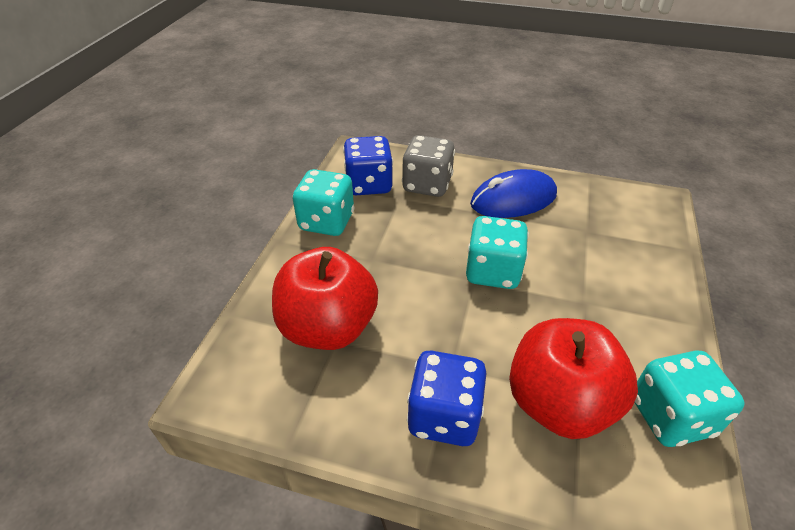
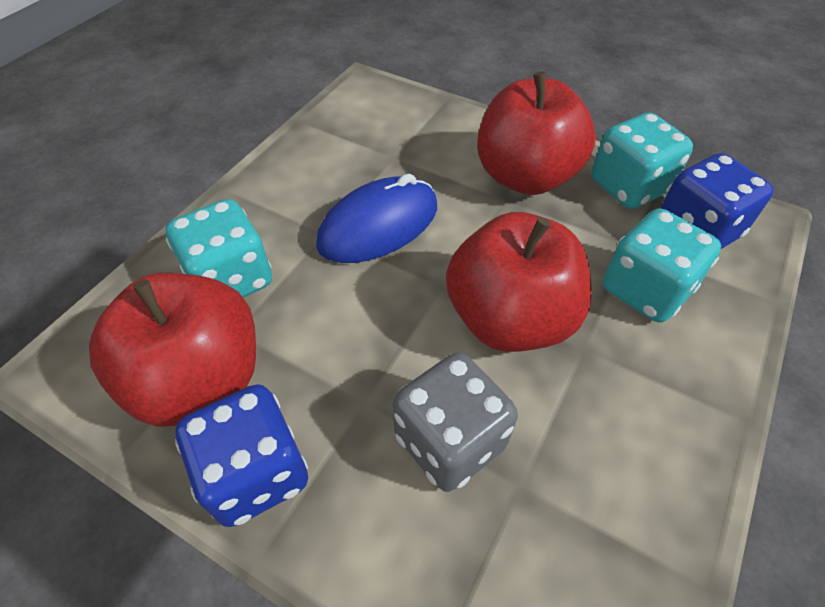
red apple: [272,247,378,350] [509,318,638,439] = 2 -> [89,273,256,427] [446,212,592,352] [477,71,596,195] = 3

